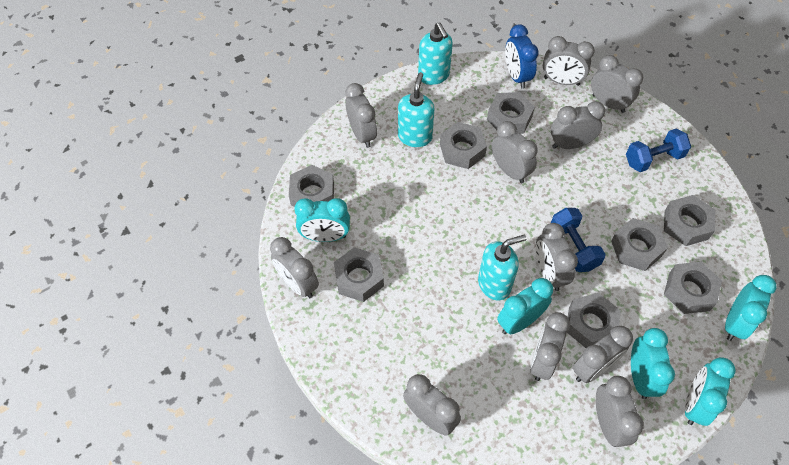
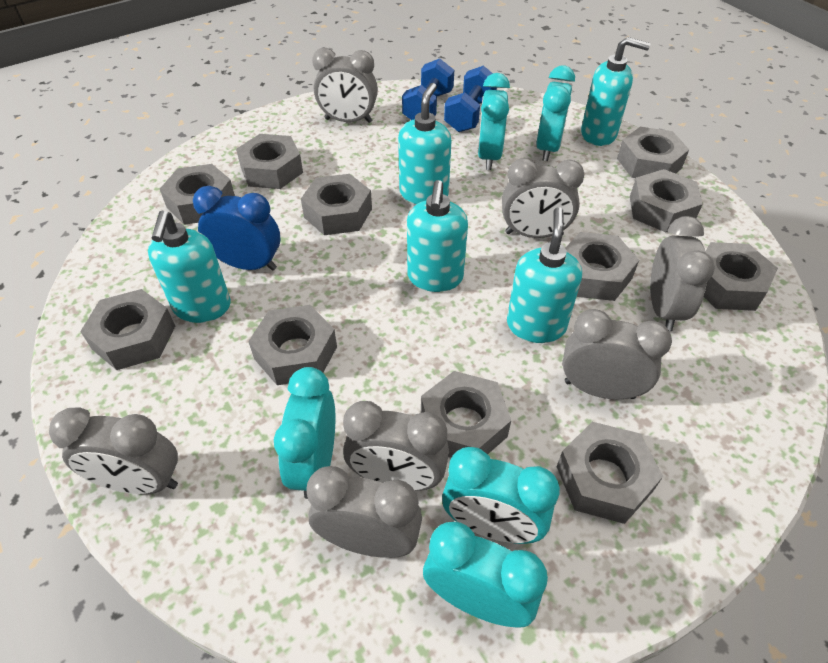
grey clock: [270,237,319,298] [345,83,377,148] [403,374,461,436] [492,121,538,183] [530,312,570,381] [536,223,578,291] [543,36,595,86] [551,101,605,149] [573,326,633,383] [591,55,643,113] [596,376,644,447] = 11 -> [49,407,178,494] [306,466,422,558] [312,48,378,123] [343,401,449,491] [502,158,584,238] [563,309,672,399] [650,216,715,331] = 7
grey nut: [289,165,334,207] [334,247,384,302] [440,122,487,169] [487,92,535,134] [567,293,621,348] [611,218,668,271] [664,195,715,246] [664,262,722,314] = 8 -> [80,289,175,370] [160,164,235,225] [236,134,303,189] [248,305,337,385] [301,174,372,235] [421,371,511,458] [557,422,663,524] [565,232,639,301] [617,127,689,178] [630,169,703,232] [704,242,778,311] = 11
turquoise soap dispenser: [398,72,435,147] [418,22,453,85] [478,235,527,300] = 3 -> [148,211,231,323] [398,83,452,204] [407,180,468,292] [507,207,582,343] [581,37,651,146] = 5

